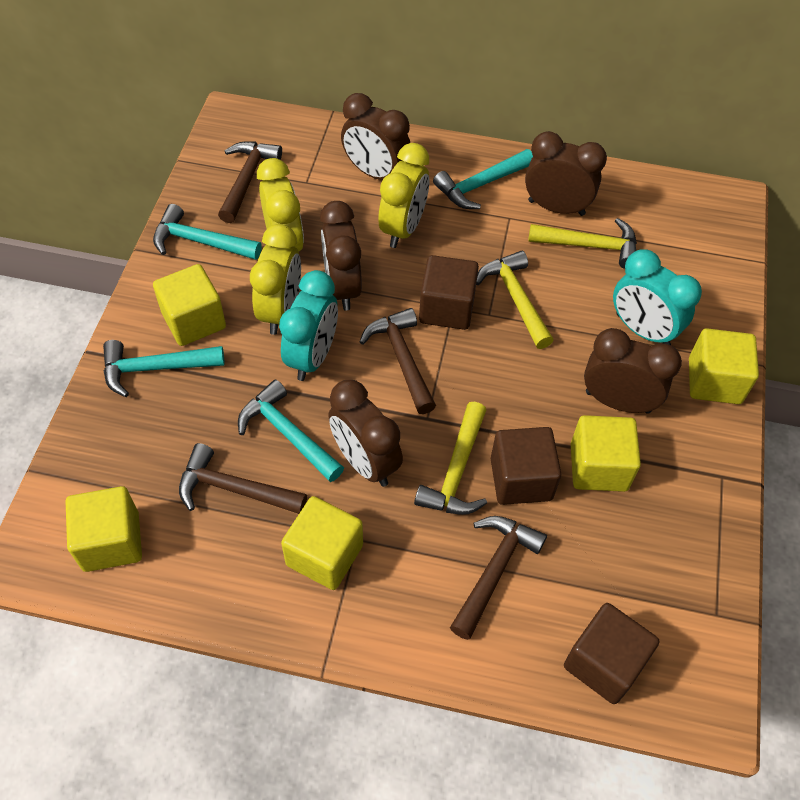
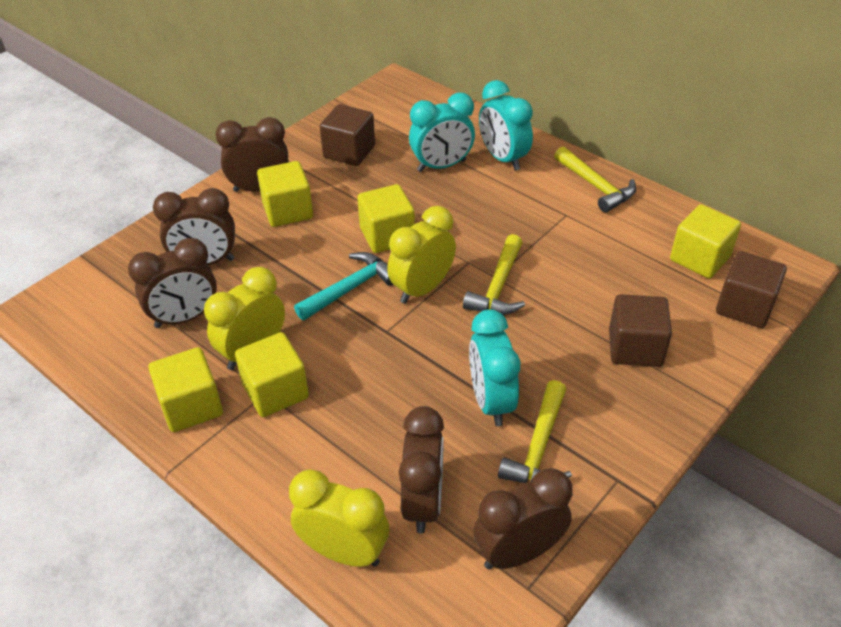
brown hammer: [179,443,307,514] [218,141,282,223] [360,308,436,414] [450,516,547,640] = 4 -> none = 0
turquoise clock: [279,270,338,381] [613,249,702,345] = 2 -> [409,93,475,172] [469,309,520,426] [479,80,533,171] = 3
turquoise hammer: [103,340,225,397] [153,204,262,260] [238,380,344,482] [433,149,533,209] = 4 -> [294,252,393,320] = 1

